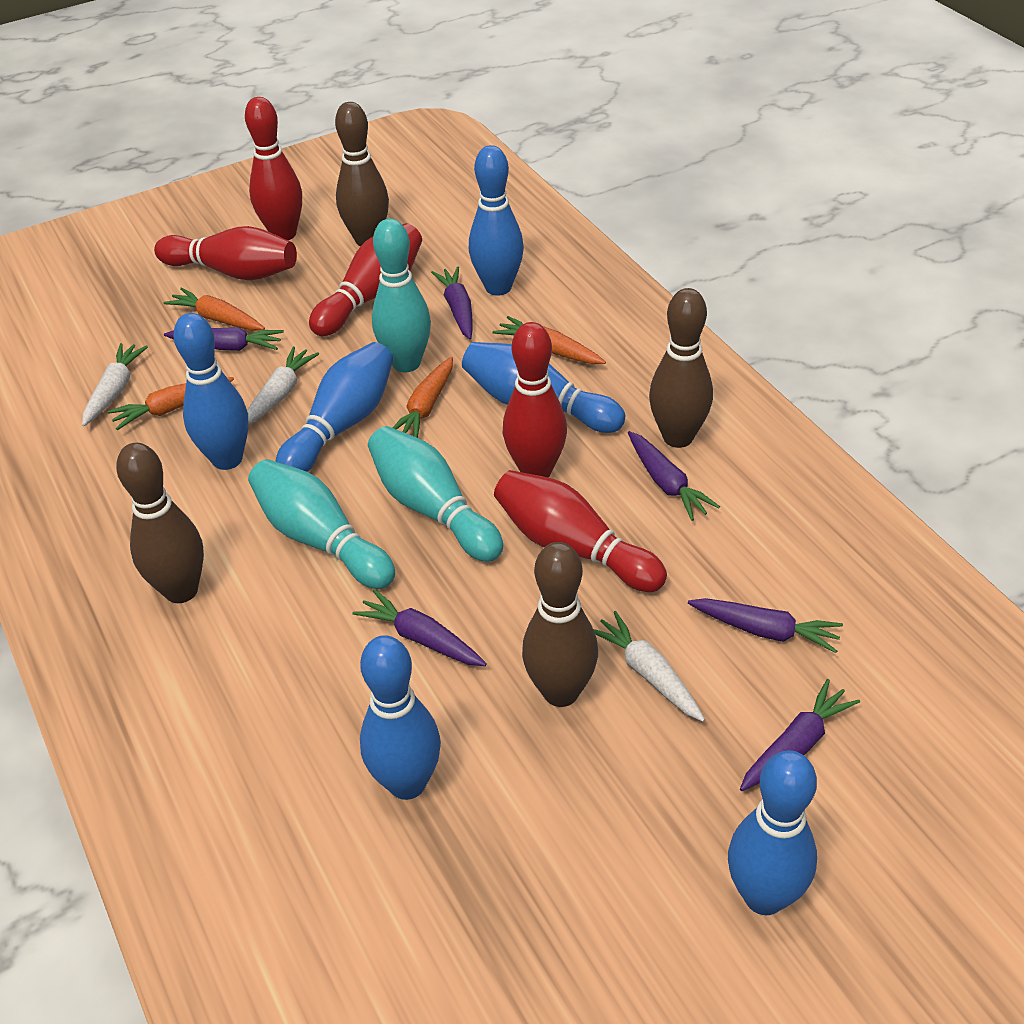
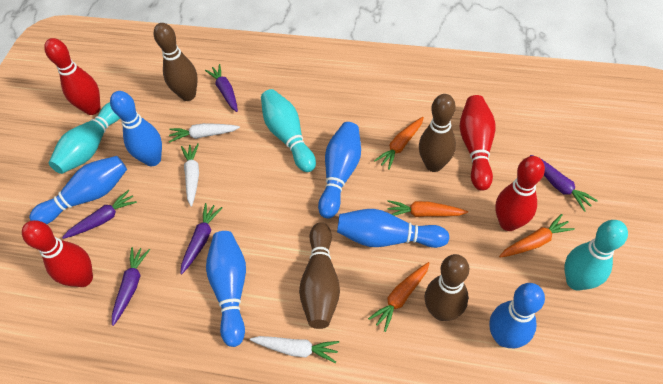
purple carrot: [164,327,284,351] [352,589,487,666] [431,266,473,339] [628,431,720,521] [688,598,843,653] [740,679,860,791] = 6 -> [62,190,137,239] [112,247,150,326] [180,203,223,274] [205,64,238,112] [530,155,598,212] = 5
red bowling pin: [154,226,297,280] [245,97,302,240] [309,223,422,336] [494,470,667,592] [503,322,567,477] = 5 -> [22,220,93,287] [44,38,101,115] [460,95,495,191] [495,156,545,231] = 4

